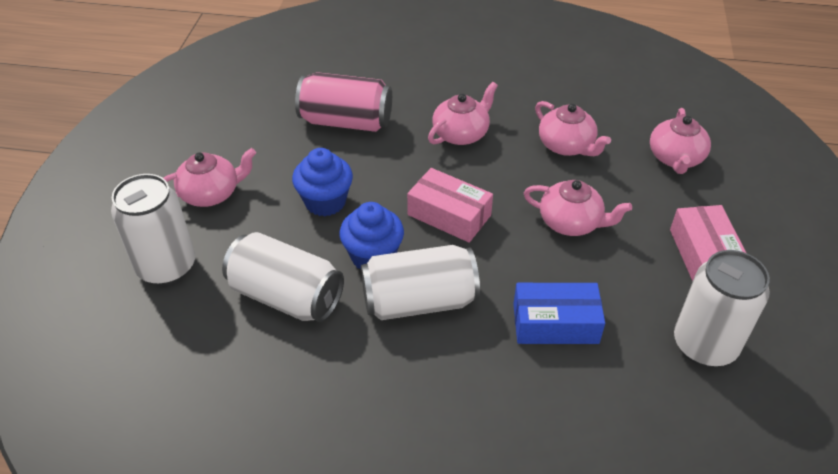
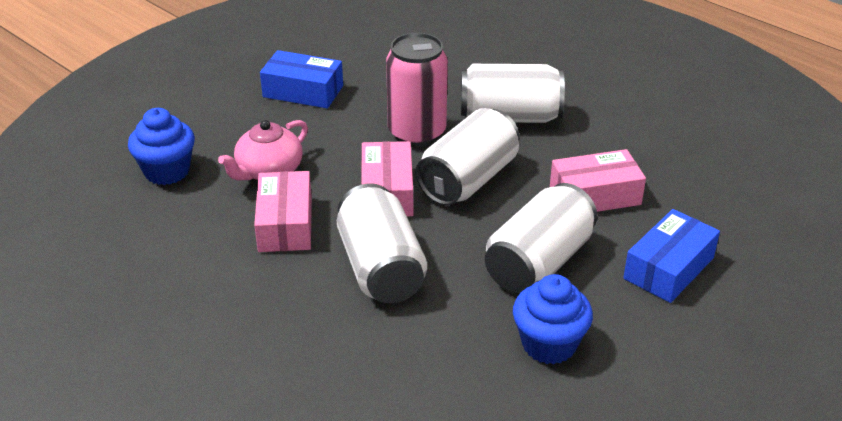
blue box: [513,283,605,344] = 1 -> [260,50,343,109] [623,209,720,303] = 2
pink box: [407,168,493,243] [670,205,746,281] = 2 -> [254,171,312,252] [361,141,413,216] [550,149,646,212] = 3
pink teapot: [163,148,256,207] [428,82,498,145] [524,180,632,236] [535,101,611,156] [650,108,711,174] = 5 -> [218,120,308,181] = 1

